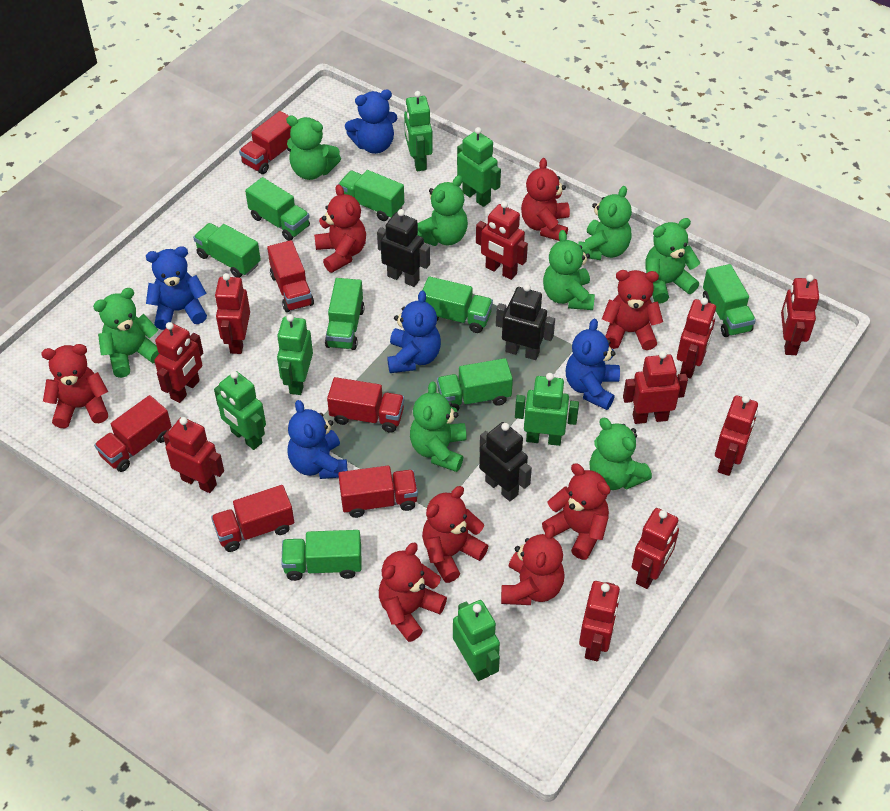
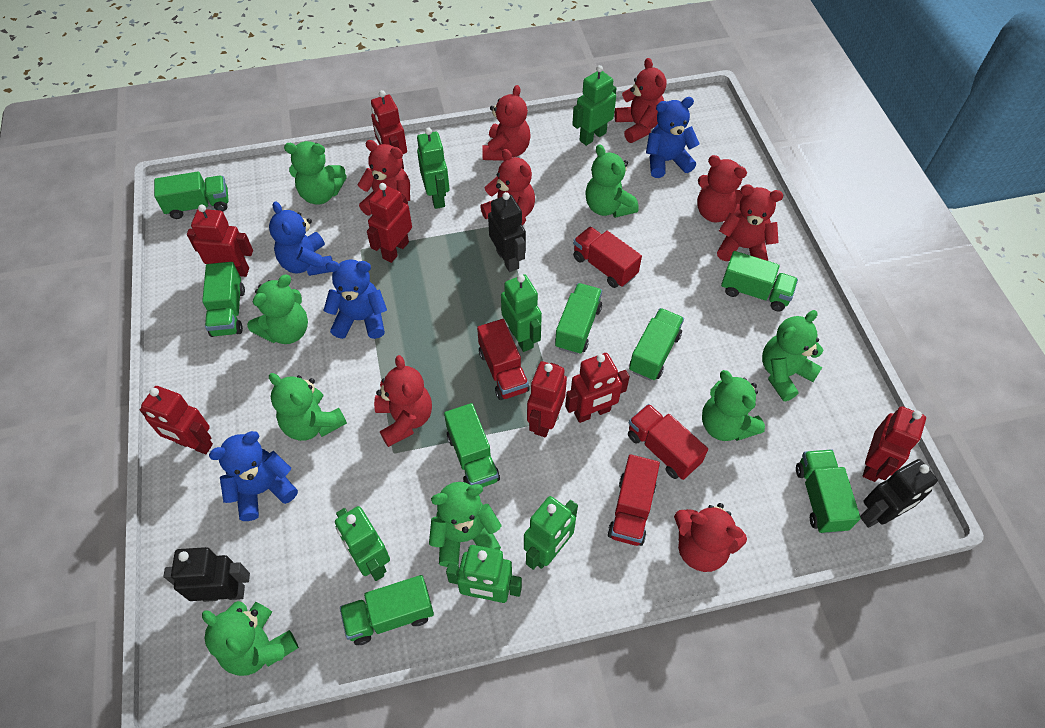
blue teddy bear: [146,246,207,330] [287,400,347,479] [345,90,397,154] [387,290,441,373] [566,319,620,410] = 5 -> [209,431,298,521] [269,201,333,276] [323,259,387,339] [646,97,700,178] = 4
red robot: [154,322,203,403] [163,417,224,493] [215,273,250,354] [476,201,528,280] [579,581,620,661] [623,351,688,424] [632,508,679,589] [677,297,716,379] [715,395,758,476] [781,274,819,355] = 10 -> [140,386,213,454] [187,205,253,277] [367,183,412,263] [371,90,407,169] [527,361,567,437] [565,353,630,423] [863,406,926,482] = 7
red truck: [94,395,172,472] [211,485,294,552] [239,111,292,174] [267,240,314,312] [327,377,404,433] [338,466,418,518] = 6 -> [477,319,530,400] [573,227,642,288] [608,454,660,546] [628,404,708,480] = 4

